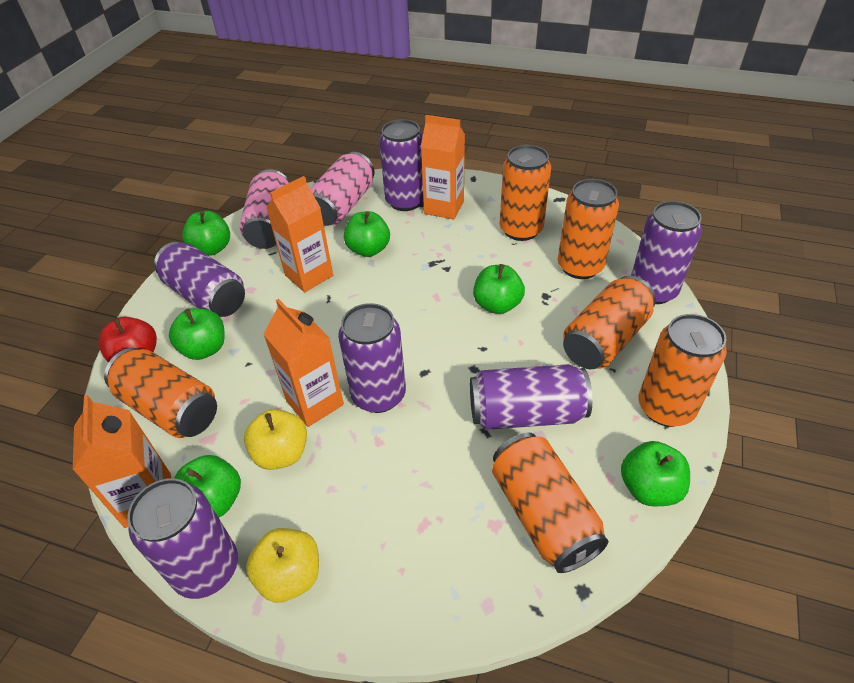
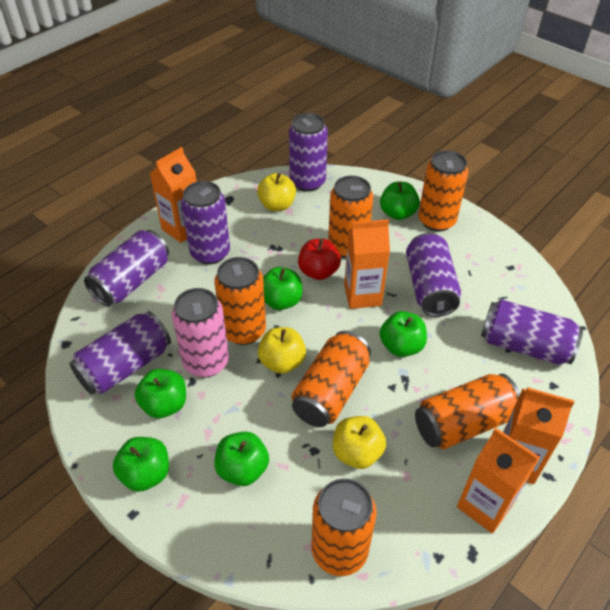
pink can: [239,169,290,249] [310,152,375,226] = 2 -> [172,288,229,377] = 1
yellow apple: [244,409,307,470] [246,528,319,603] = 2 -> [257,173,296,211] [258,327,306,374] [333,416,386,469] = 3

